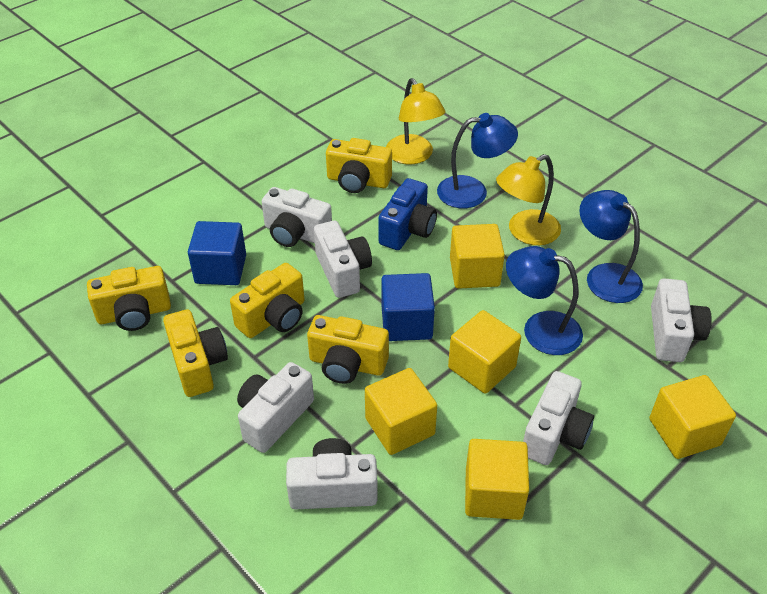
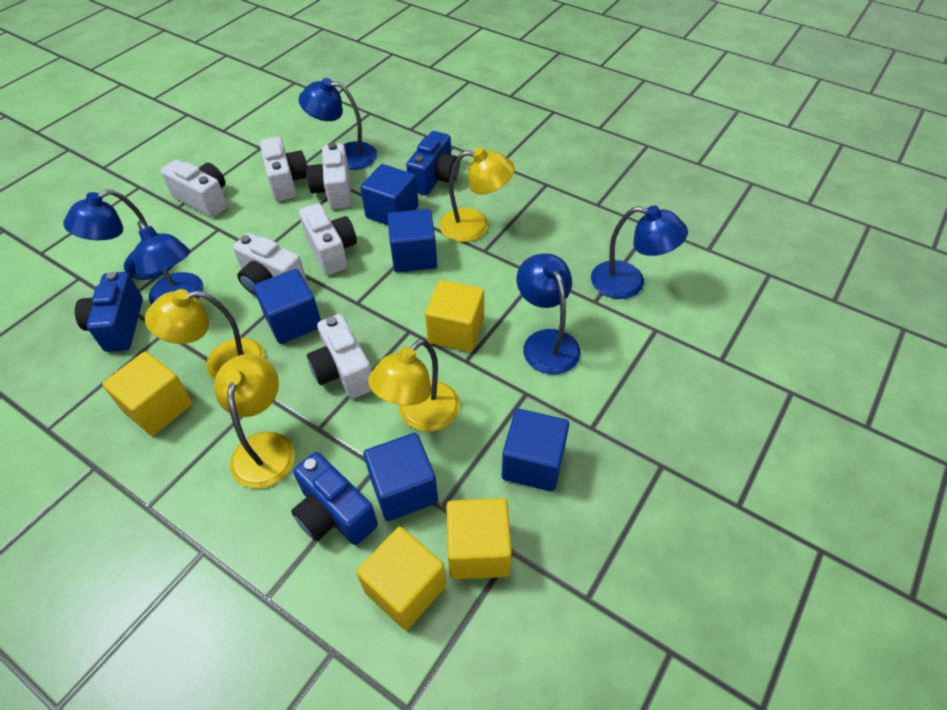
blue camera: [378,178,437,250] = 1 -> [75,272,143,352] [291,452,378,545] [406,131,460,195] = 3
blue cube: [188,221,246,285] [382,273,435,341] = 2 -> [253,269,321,344] [360,164,419,225] [364,433,438,521] [387,209,437,272] [502,409,569,492] = 5
blue lamp: [437,113,518,208] [506,246,583,355] [579,190,643,303] = 3 -> [63,190,174,280] [134,221,203,305] [298,78,377,170] [517,253,581,375] [591,205,688,299] = 5
yellow camera: [87,266,171,331] [163,309,228,397] [230,263,305,338] [307,315,389,384] [326,138,392,193] = 5 -> none = 0
yellow cube: [365,368,437,455] [448,310,521,394] [450,224,505,289] [465,439,529,520] [649,375,736,459] = 5 -> [102,352,193,436] [356,527,446,630] [425,280,484,352] [446,498,512,580] = 4
yellow lamp: [386,78,446,164] [496,154,561,245] = 2 -> [145,289,265,380] [214,354,295,489] [368,339,460,432] [439,147,515,242] = 4

